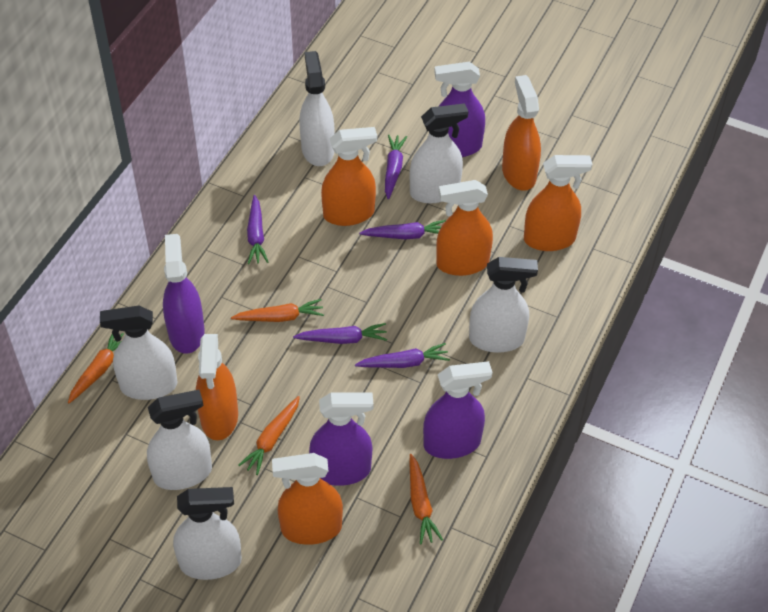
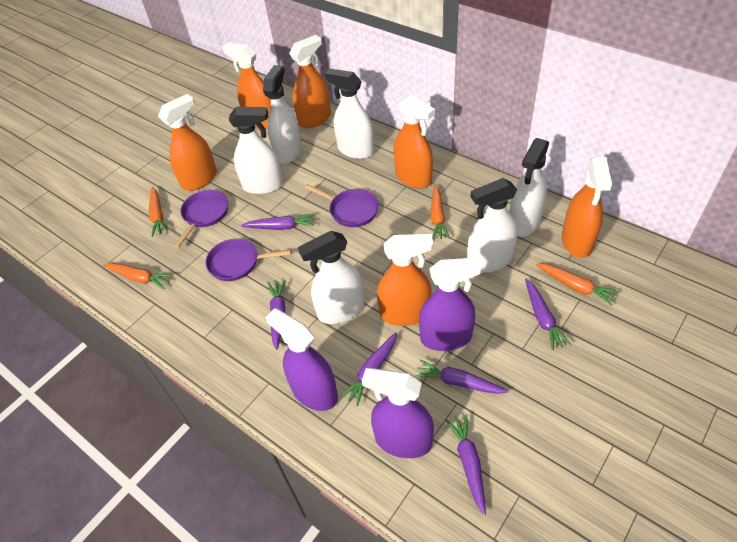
purple carrot: [247,195,268,264] [293,323,387,344] [355,343,450,368] [359,220,446,239] [385,135,407,199] = 5 -> [241,213,315,230] [267,280,286,350] [340,332,397,406] [414,359,508,394] [445,415,486,515] [525,279,572,350] = 6
purple pan: none = 0 -> [174,190,228,248] [205,239,292,281] [305,184,379,227] = 3
purple spray bottle: [163,234,205,354] [309,392,374,486] [423,361,492,459] [434,62,485,157] = 4 -> [265,308,338,411] [362,368,434,458] [419,257,482,351] = 3

